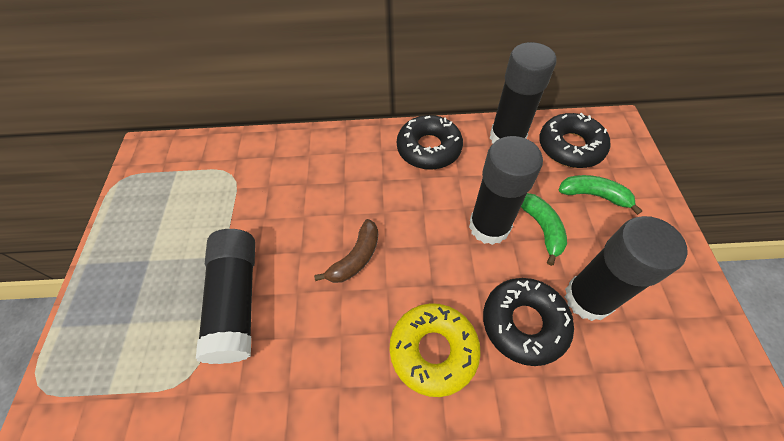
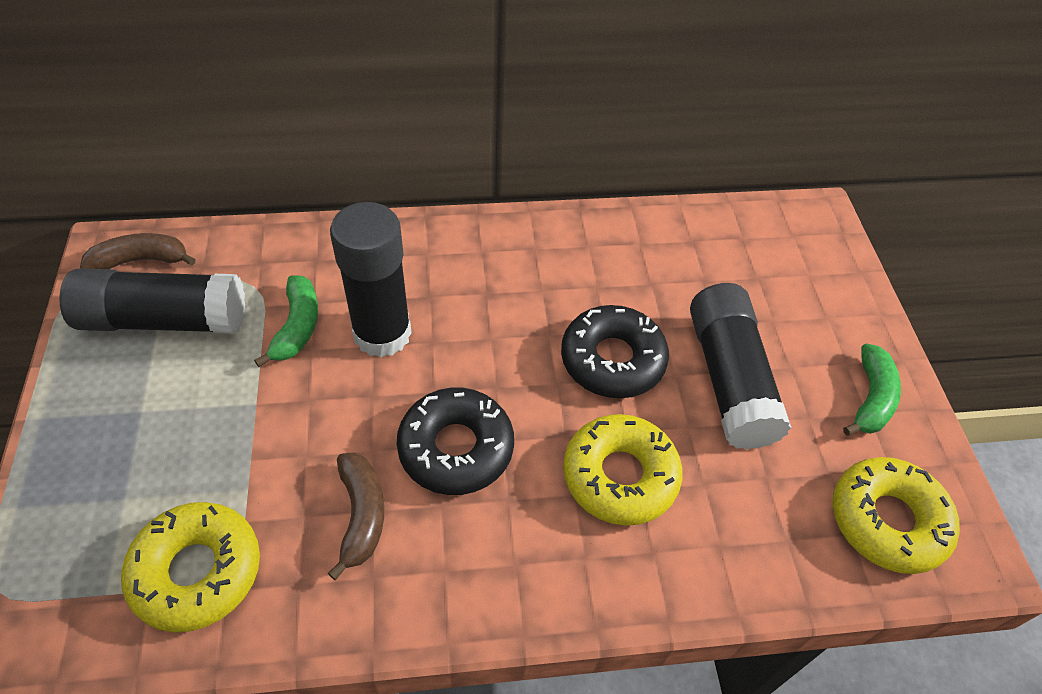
black donut: [397,115,463,170] [483,278,574,366] [539,113,610,168] = 3 -> [397,388,514,495] [561,305,669,398] = 2
black glue stick: [196,229,255,364] [469,136,543,245] [490,42,557,144] [565,216,687,321] = 4 -> [59,268,245,334] [330,202,412,358] [690,283,791,450] = 3
brown banana: [314,219,378,283] = 1 -> [80,233,196,269] [328,453,384,580] = 2
yellow donut: [390,303,481,397] = 1 -> [121,502,260,633] [563,414,682,526] [833,457,960,574] = 3

